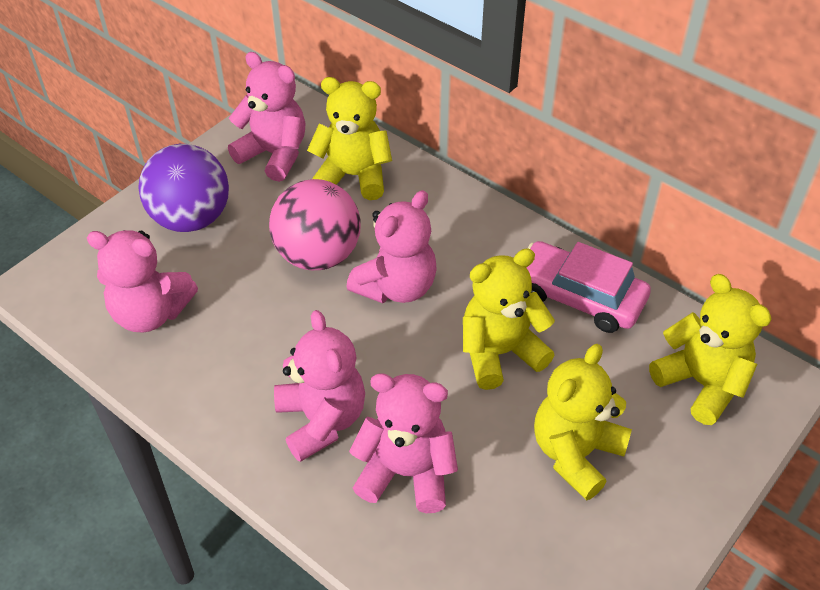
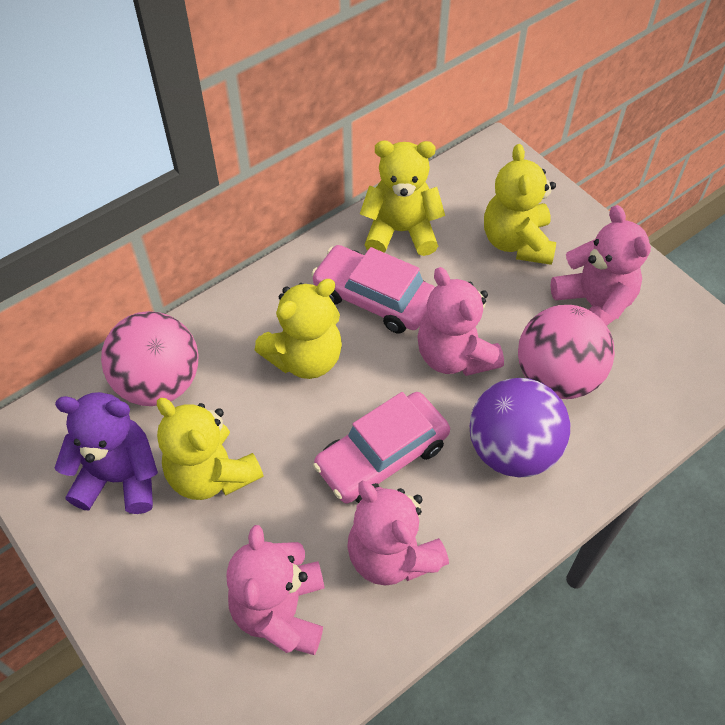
pink ball: [269,179,361,270] = 1 -> [101,311,199,406] [518,305,615,399] = 2
pink car: [526,241,651,333] = 1 -> [312,245,435,334] [313,392,450,503] = 2
pink teddy bear: [87,230,198,332] [228,52,306,182] [274,310,365,462] [347,190,437,303] [349,373,458,513] = 5 -> [226,525,325,655] [347,481,449,586] [417,267,504,376] [550,205,651,326] = 4
purple teddy bear: none = 0 -> [55,392,158,514] = 1

